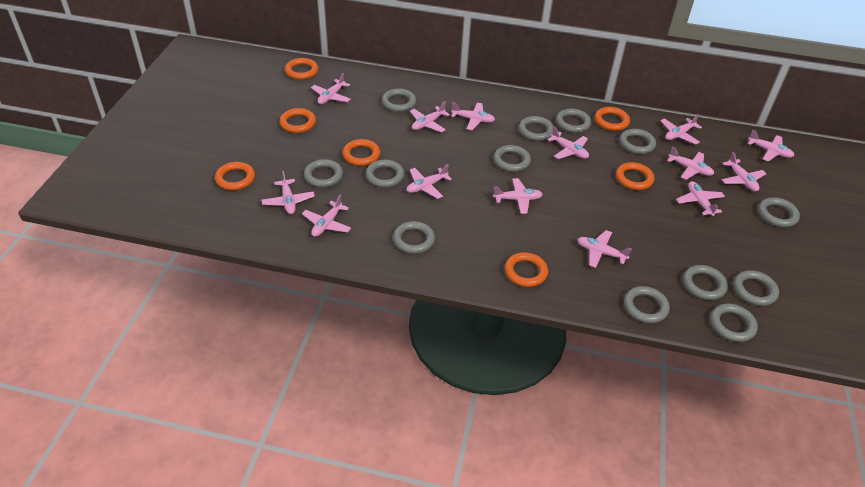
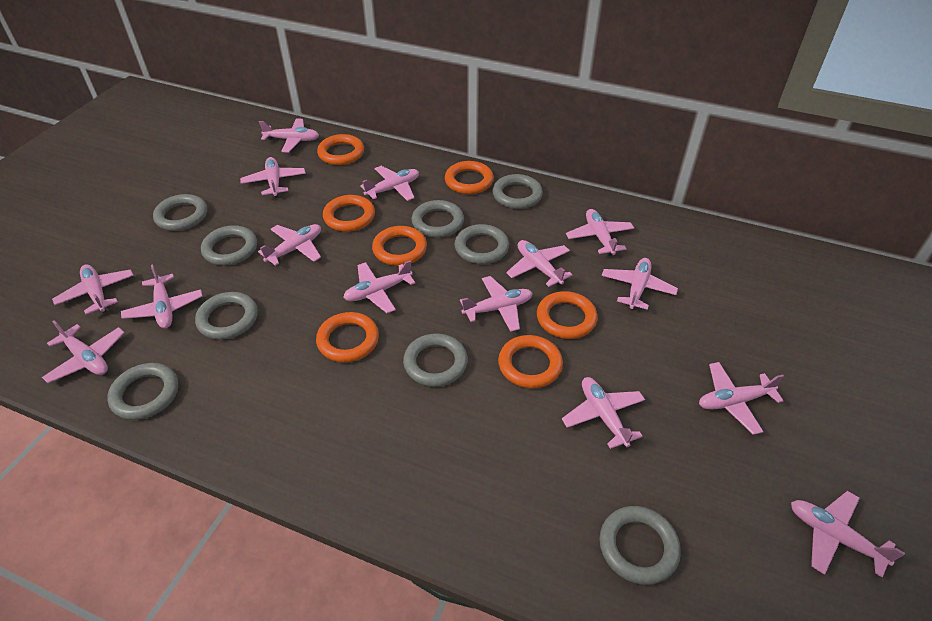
grey ring: [304,159,343,187] [366,160,404,188] [382,88,416,112] [393,221,435,254] [493,145,531,172] [519,116,554,141] [556,109,591,133] [620,129,656,154] [624,286,670,323] [683,265,728,300] [710,304,758,342] [734,270,779,306] [758,197,800,227] = 13 -> [107,363,178,420] [153,194,207,231] [195,292,258,340] [201,225,257,266] [403,334,468,387] [412,200,464,238] [455,224,509,264] [493,174,543,209] [599,506,680,585] = 9
pink plane: [262,171,315,214] [302,195,351,237] [311,73,351,104] [407,164,452,199] [410,102,450,132] [451,102,495,130] [493,178,543,214] [547,127,589,159] [577,230,632,268] [661,114,702,144] [667,146,714,180] [676,181,725,216] [722,152,766,191] [748,130,794,161] = 14 -> [42,320,125,383] [52,264,134,314] [121,264,203,328] [240,157,305,197] [258,224,321,266] [259,118,319,152] [343,260,415,313] [360,166,419,201] [460,276,533,332] [506,240,572,287] [562,377,645,449] [566,209,634,256] [602,258,678,310] [699,362,784,435] [791,491,905,577] = 15

